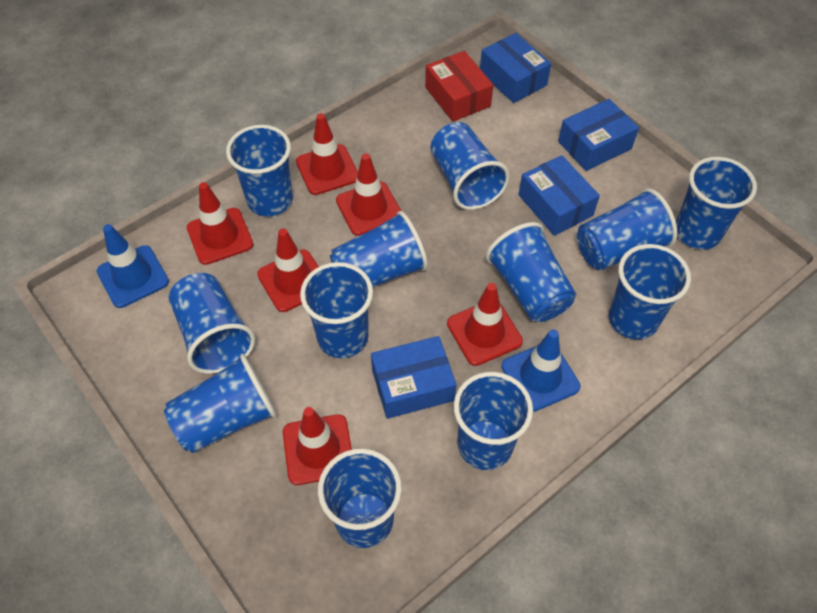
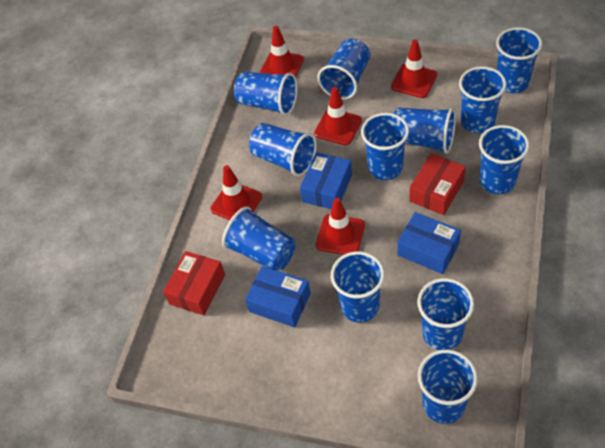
blue box: [371,336,456,419] [480,33,551,103] [518,155,600,236] [558,99,639,171] = 4 -> [245,266,311,327] [300,152,352,209] [398,212,461,274] = 3
blue traffic cone: [97,224,169,308] [501,329,580,412] = 2 -> none = 0
red box: [425,51,493,122] = 1 -> [163,251,225,315] [409,153,466,215] = 2
red traffic cone: [187,182,253,265] [257,229,319,312] [283,407,352,485] [296,113,358,195] [336,153,401,236] [447,283,523,366] = 6 -> [210,165,262,220] [260,26,304,77] [314,87,362,145] [316,198,365,255] [391,40,437,98] = 5

